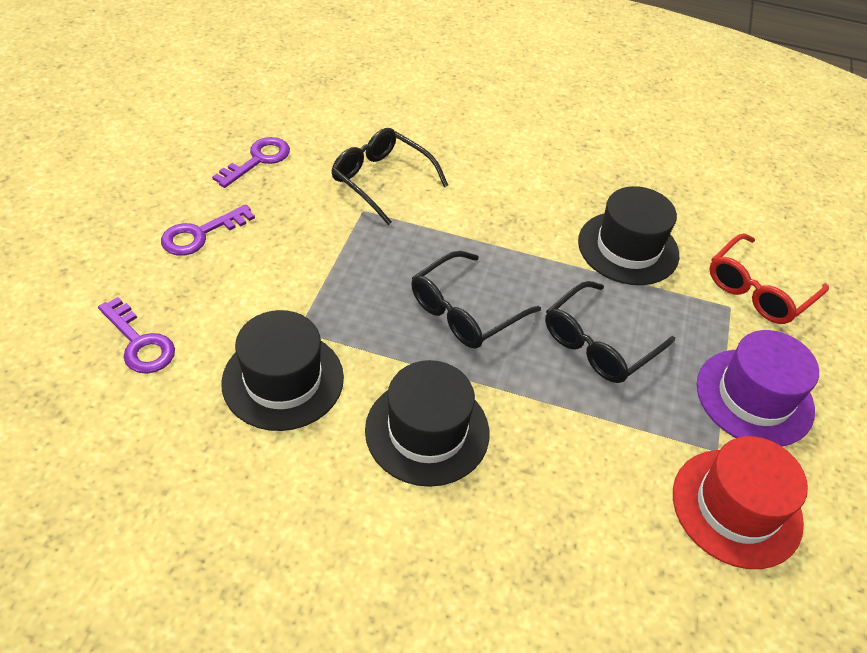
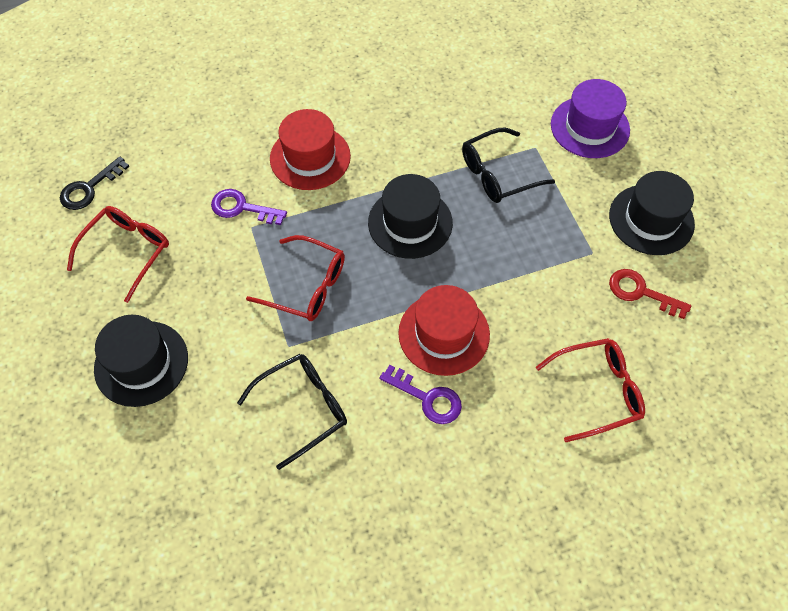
black glasses: [331,128,448,225] [411,251,541,349] [545,281,675,383] = 3 -> [237,354,347,470] [462,128,555,203] = 2
black key: none = 0 -> [60,156,129,210] = 1
purple key: [98,297,175,374] [161,205,255,256] [212,137,290,188] = 3 -> [211,189,287,225] [379,365,462,424] = 2
red glasses: [709,233,829,324] = 1 -> [67,206,169,303] [246,235,345,321] [535,338,645,442] = 3
red hat: [673,436,808,569] = 1 -> [270,109,351,190] [398,285,490,376] = 2
red key: none = 0 -> [609,269,691,319] = 1

